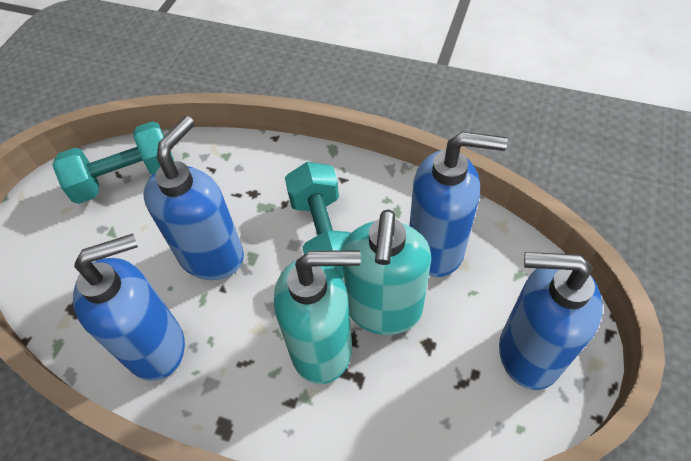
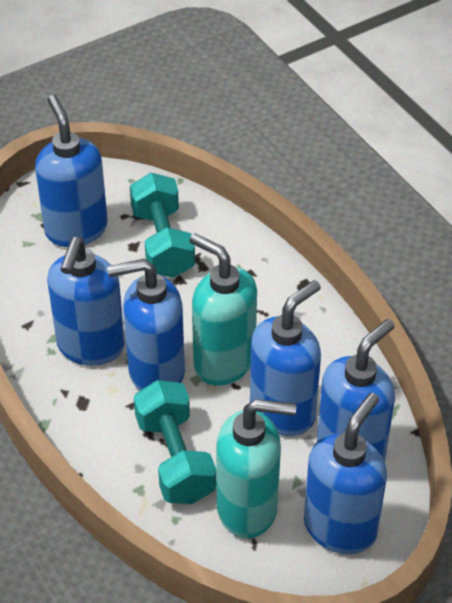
blue soap dispenser: [73,234,185,381] [143,116,244,280] [409,132,508,277] [499,252,603,390] = 4 -> [35,95,108,247] [47,237,125,366] [107,259,185,391] [250,280,321,436] [304,393,387,554] [317,319,395,461] = 6

